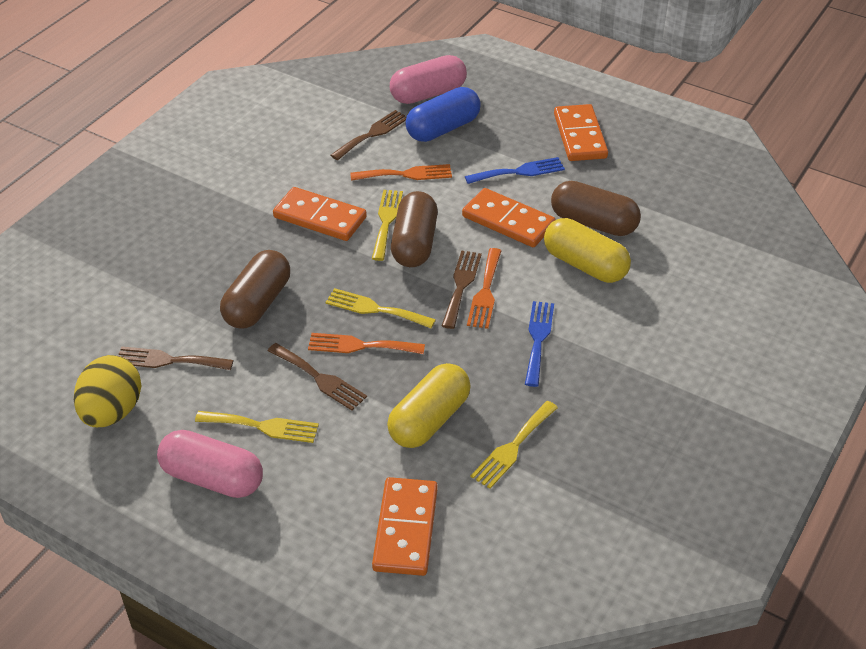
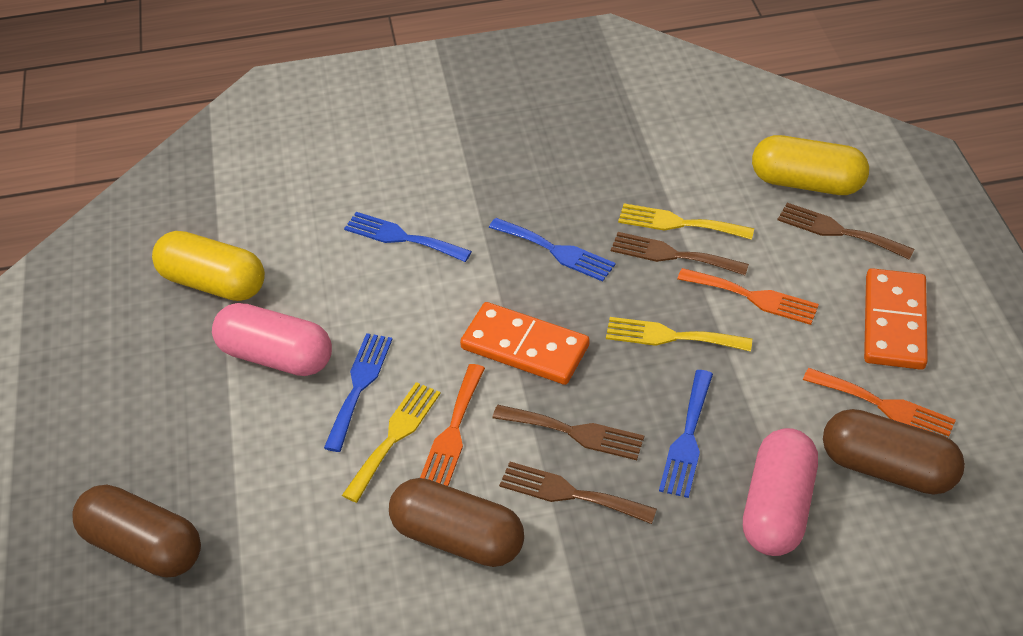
blue capsule: [405,87,481,142] = 1 -> none = 0
blue fork: [465,157,565,184] [525,301,554,387] = 2 -> [324,333,393,452] [344,212,472,262] [489,218,616,282] [659,370,713,498] = 4
orange domino: [273,187,367,241] [372,477,438,576] [462,188,556,247] [554,104,608,161] = 4 -> [460,302,589,385] [864,268,928,370] = 2
yellow egg: [74,355,141,427] = 1 -> none = 0
yellow fork: [195,411,319,443] [325,288,436,328] [372,190,403,261] [470,401,558,489] = 4 -> [342,382,441,503] [606,317,752,352] [618,204,754,240] = 3

